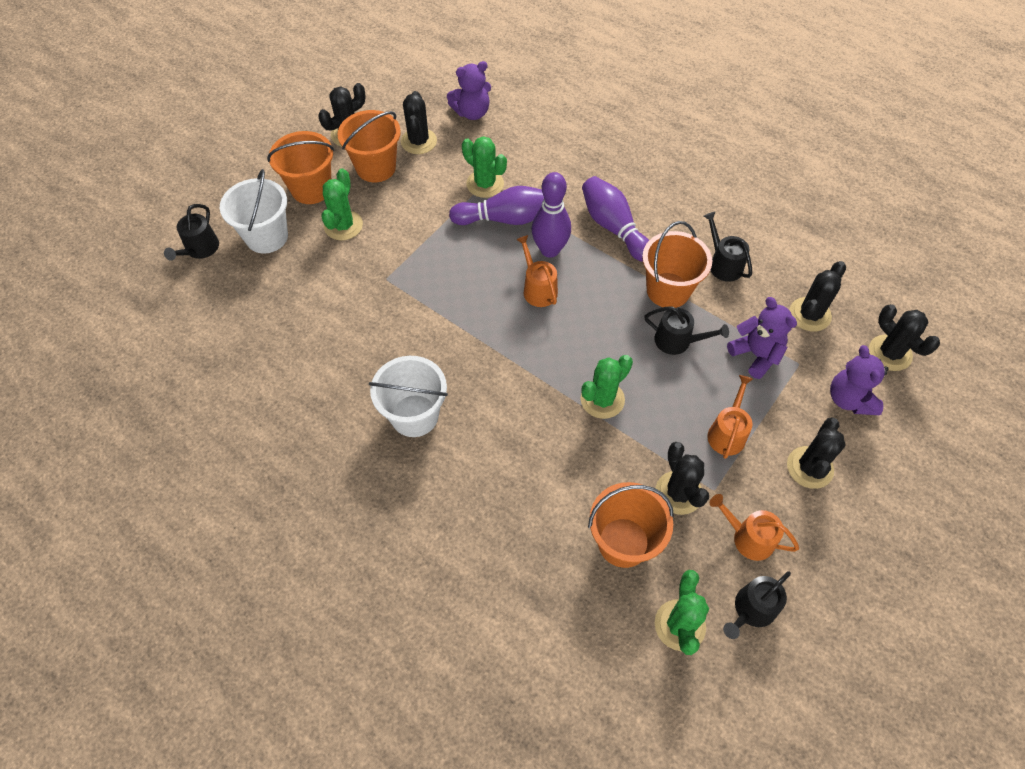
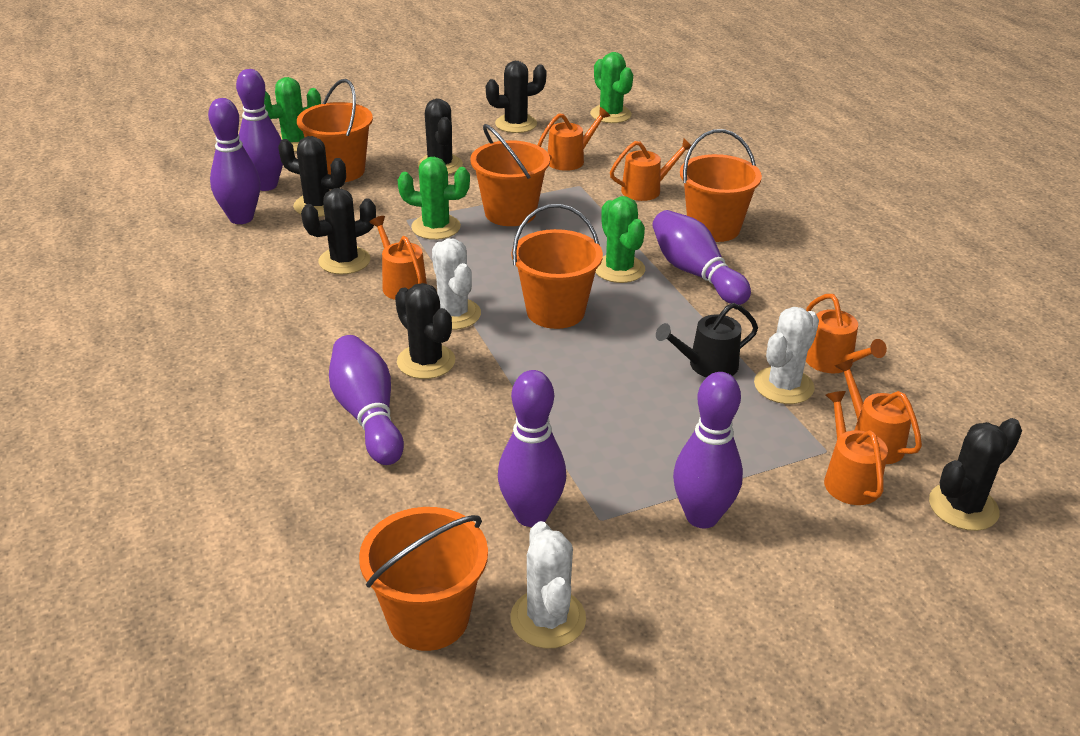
black watering can: [164,204,219,261] [645,306,729,355] [704,211,752,282] [723,571,791,639] = 4 -> [656,303,758,377] = 1
orange bucket: [267,131,334,204] [337,110,401,182] [588,482,674,568] [642,221,712,308] = 4 -> [297,79,373,182] [359,507,488,651] [470,124,550,226] [511,204,603,329] [680,129,762,242] = 5
orange watering can: [516,235,558,307] [707,375,753,459] [710,494,799,561] = 3 -> [370,216,427,300] [538,107,610,171] [610,139,691,201] [806,294,887,373] [824,391,888,505] [835,359,922,464] = 6
purple bowling pin: [449,186,544,225] [532,172,571,258] [582,176,649,262] = 3 -> [208,98,260,224] [236,69,283,191] [329,335,404,465] [498,370,566,527] [652,210,751,305] [673,372,743,528] = 6
purple teddy bear: [447,61,491,120] [727,297,797,379] [830,345,888,415] = 3 -> none = 0
white bucket: [220,169,288,254] [369,356,448,437] = 2 -> none = 0
white cactus: none = 0 -> [432,239,481,330] [510,521,586,649] [754,307,819,404] = 3

